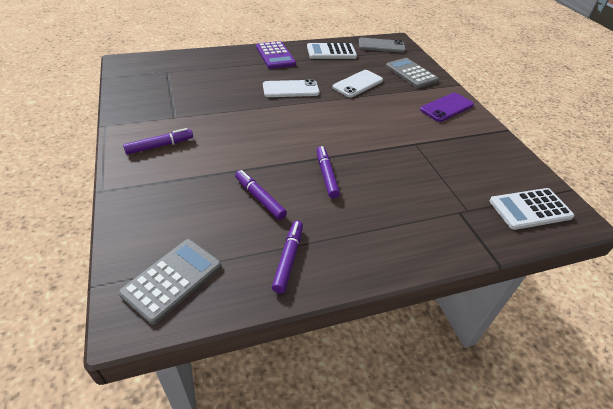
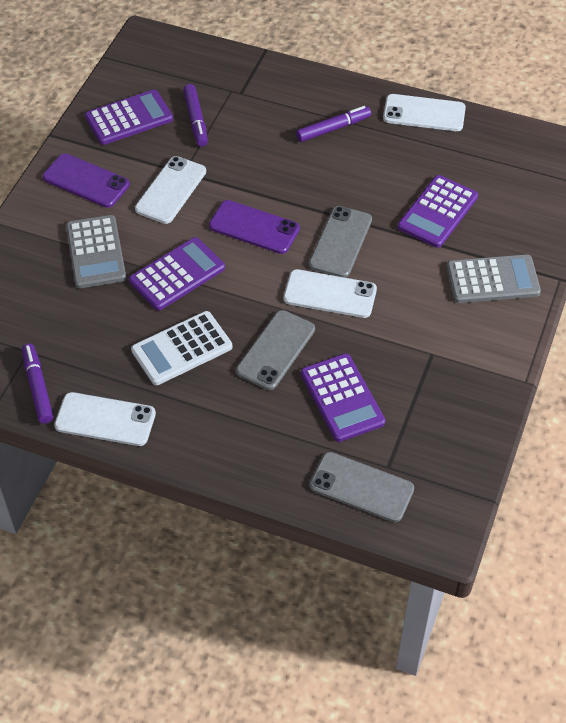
grey phone: [359,38,406,53] = 1 -> [236,310,315,390] [309,206,372,278] [310,452,414,522] = 3
purple calculator: [256,41,296,69] = 1 -> [85,89,173,145] [129,237,225,311] [301,353,385,442] [398,175,478,248] = 4
purple marker: [123,128,193,155] [235,170,287,220] [272,221,303,293] [317,146,340,198] = 4 -> [22,343,53,424] [183,84,208,146] [296,106,371,142] = 3
purple phone: [420,93,474,122] = 1 -> [43,153,130,208] [209,200,300,254] = 2
white calculator: [307,43,357,59] [489,188,574,230] = 2 -> [131,311,232,385] = 1
white phone: [263,79,320,97] [332,70,383,97] = 2 -> [54,392,156,446] [135,156,206,224] [284,269,377,318] [383,94,466,131] = 4

